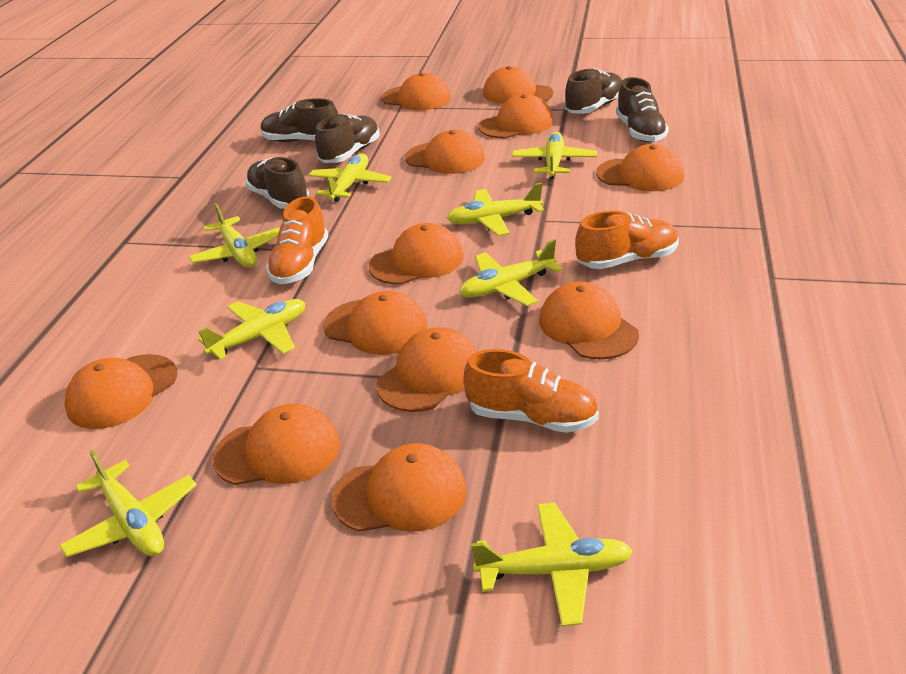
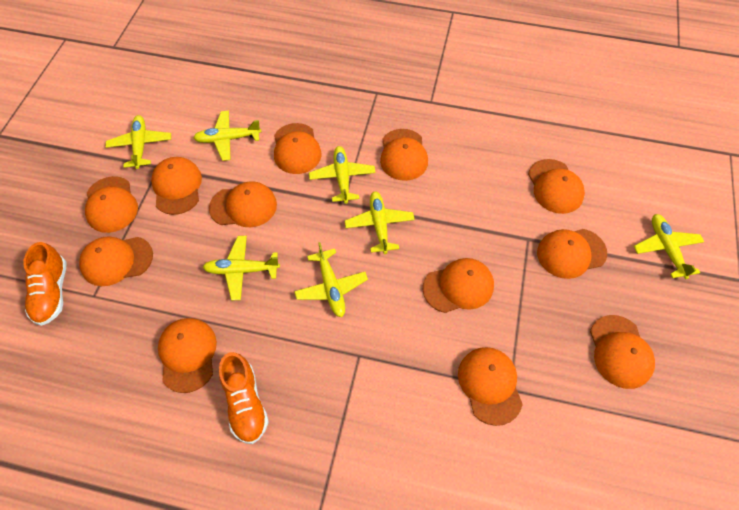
brown shoe: [245,157,309,209] [261,98,338,142] [315,114,380,163] [565,68,622,114] [616,77,669,143] = 5 -> none = 0
orange shoe: [266,196,328,284] [463,349,599,433] [575,211,679,269] = 3 -> [23,242,67,326] [219,352,269,444] = 2
yellow plane: [59,450,197,557] [189,203,280,268] [198,299,305,360] [308,153,391,202] [447,183,544,236] [459,239,563,306] [471,502,633,627] [512,132,597,179] = 8 -> [105,115,171,169] [193,111,262,161] [203,236,280,300] [294,242,368,317] [309,146,376,204] [345,191,415,254] [634,214,704,279] = 7

